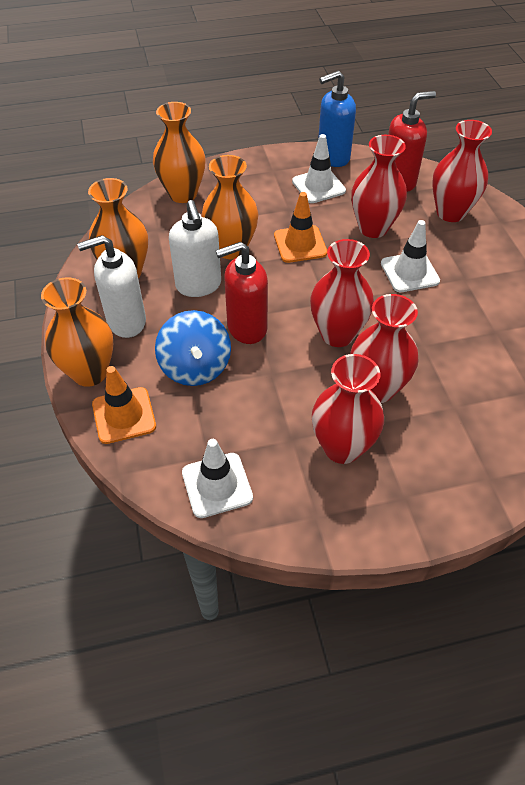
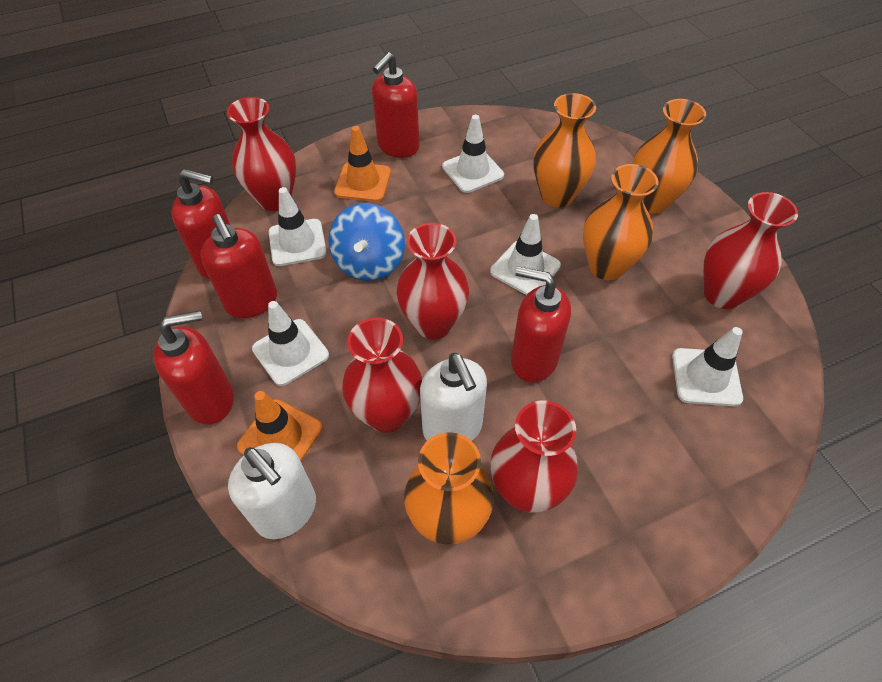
blue soap dispenser: [318,71,356,167] = 1 -> none = 0
red soap dispenser: [216,242,268,344] [388,91,436,192] = 2 -> [153,310,234,424] [172,169,230,279] [200,214,277,318] [372,52,419,158] [511,266,571,382] = 5
white traffic cone: [182,439,253,518] [292,134,346,203] [381,220,440,292] = 3 -> [252,301,329,386] [269,187,327,266] [442,115,504,193] [490,214,561,295] [672,327,743,406] = 5

